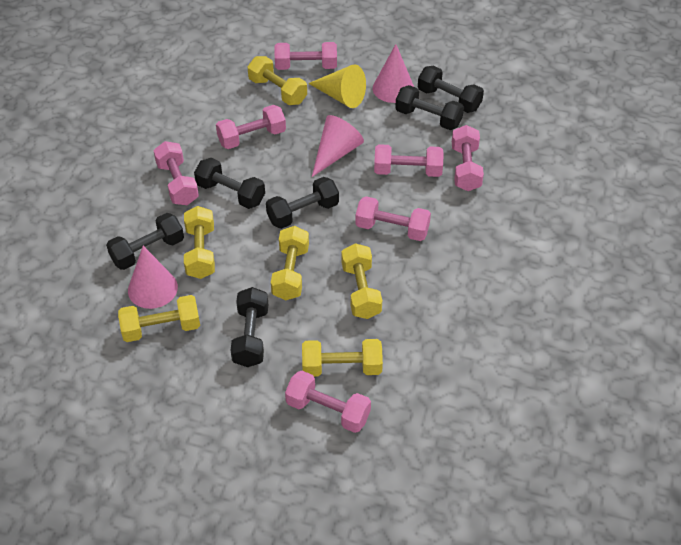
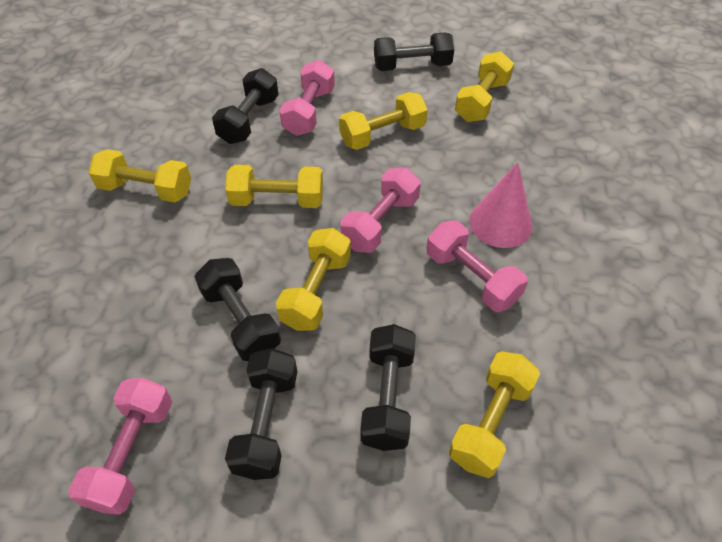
black dumbbell: [106,213,184,270] [194,158,265,209] [230,287,268,367] [266,177,339,229] [395,85,464,130] [418,66,484,113] = 6 -> [195,258,281,361] [212,68,279,144] [225,348,297,480] [360,324,416,451] [374,33,454,71] = 5
pink cone: [128,246,178,309] [312,115,364,177] [373,44,414,103] = 3 -> [469,162,532,248] = 1
pink dumbbell: [153,141,199,205] [216,105,286,149] [275,42,337,70] [285,371,371,433] [355,196,431,241] [374,144,444,177] [452,125,484,191] = 7 -> [68,378,172,515] [280,60,335,136] [340,168,421,253] [426,221,528,312] = 4
yellow cone: [308,64,366,108] = 1 -> none = 0

